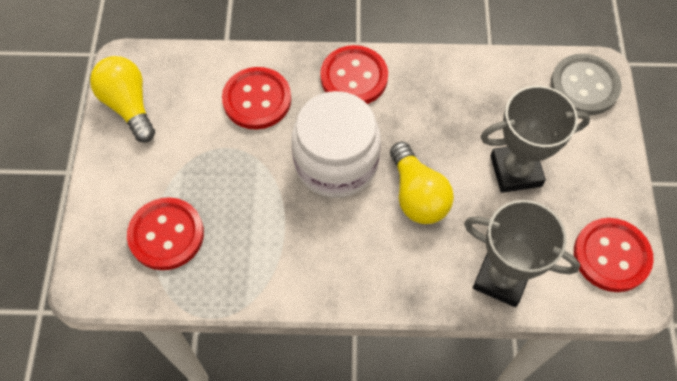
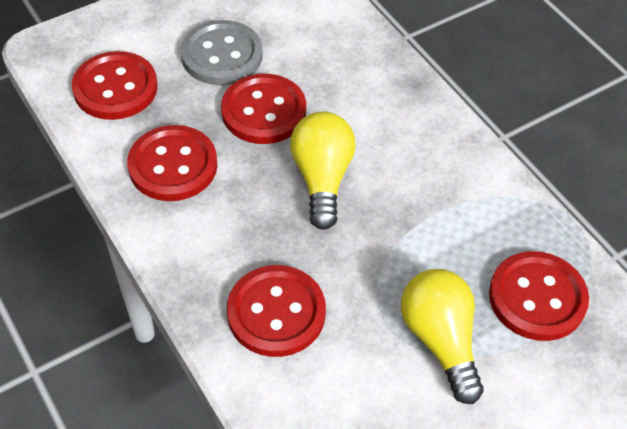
grey trophy: [464,200,580,307] [480,85,590,193] = 2 -> none = 0
red button: [127,197,204,270] [222,67,291,130] [320,45,388,104] [574,218,654,292] = 4 -> [72,51,158,120] [127,125,217,201] [221,74,306,144] [227,265,326,357] [489,251,589,341] = 5
white jar: [292,91,381,198] = 1 -> none = 0

